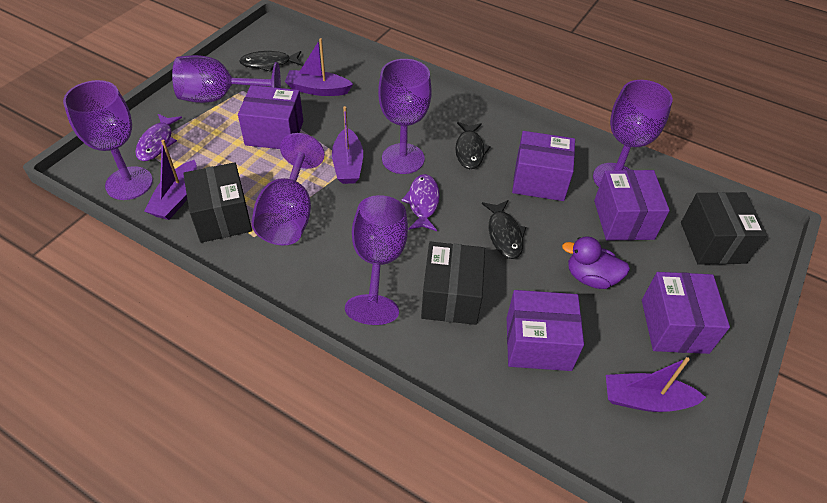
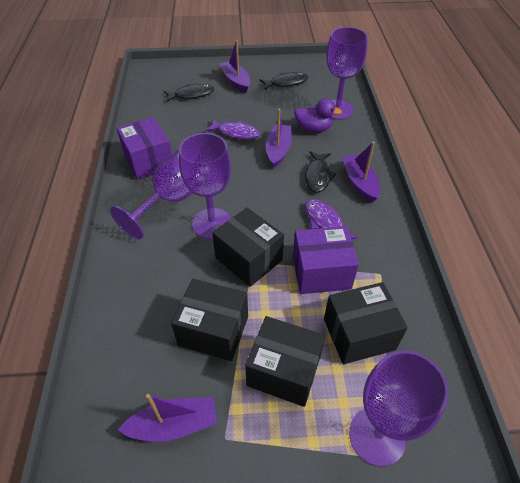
black box: [183,162,252,243] [421,242,485,325] [681,192,767,265] = 3 -> [171,279,248,361] [212,208,284,287] [245,316,325,407] [324,282,408,364] = 4
purple box: [238,85,303,149] [507,290,584,371] [512,131,575,201] [594,170,670,240] [642,272,730,354] = 5 -> [117,117,172,179] [293,226,359,294] = 2
purple goblet: [63,80,153,200] [172,55,281,103] [251,133,325,245] [345,195,408,325] [378,59,432,174] [593,80,673,187] = 6 -> [110,149,193,240] [179,133,231,239] [326,27,368,120] [349,351,449,467] = 4

